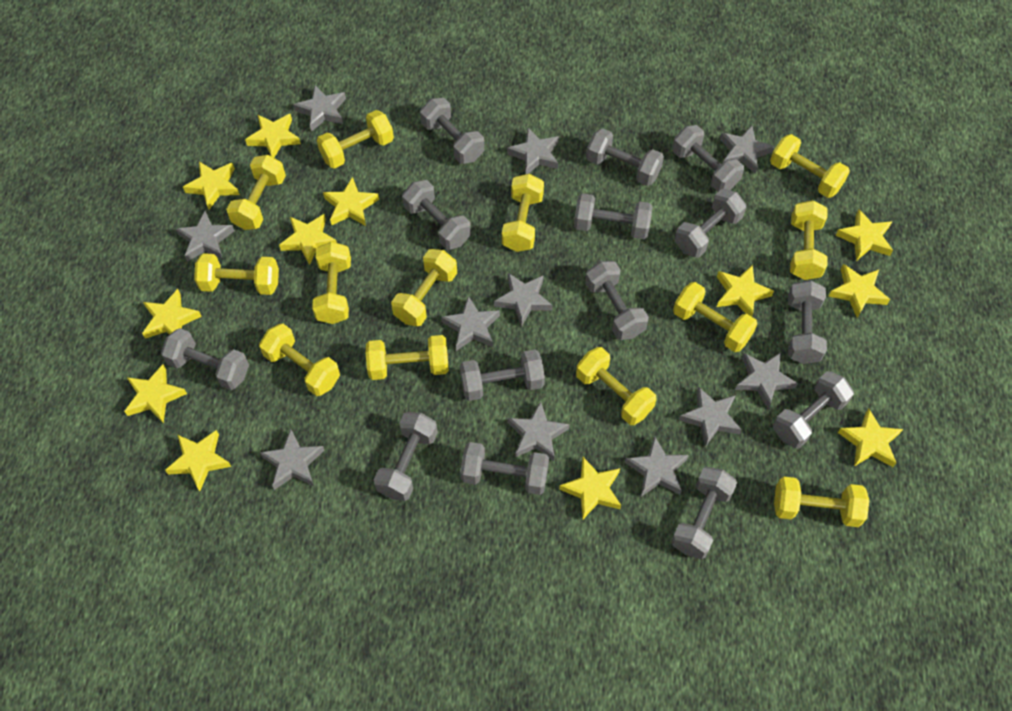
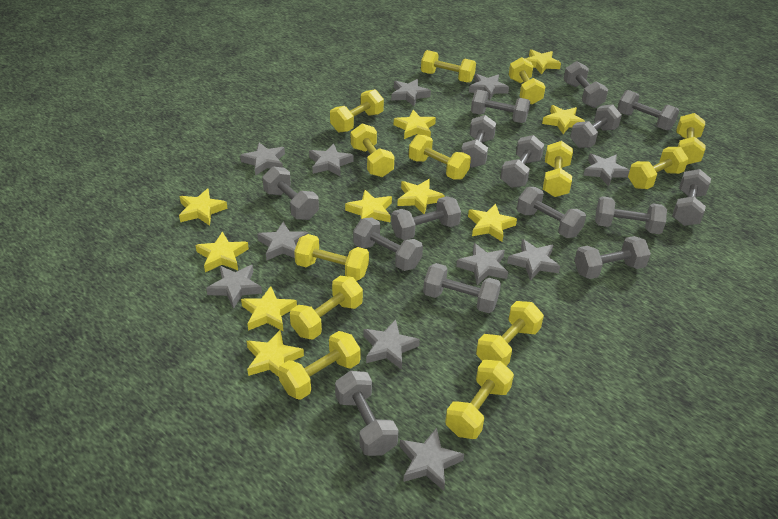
grey dumbbell: [161,328,249,390] [374,412,438,501] [402,180,471,250] [420,98,484,164] [460,349,545,401] [460,442,549,495] [574,193,653,239] [585,261,649,340] [586,128,664,186] [671,467,737,559] [672,125,744,192] [675,189,746,258] [773,371,854,449] [788,280,827,364] = 14 -> [262,166,319,220] [335,371,398,456] [353,217,423,271] [391,196,461,240] [423,263,501,313] [461,115,496,168] [471,90,530,123] [500,135,544,188] [517,187,586,238] [563,61,608,108] [570,104,622,148] [574,236,651,279] [595,196,667,234] [617,90,679,130] [672,169,711,226] = 15
yellow star: [124,364,187,423] [142,289,202,339] [165,430,231,491] [183,162,240,210] [245,113,301,158] [279,214,337,265] [323,177,379,226] [559,457,621,519] [717,265,774,317] [829,264,890,318] [836,210,893,261] [838,409,903,467] = 12 -> [179,188,228,226] [195,232,249,272] [241,286,297,331] [247,330,304,377] [345,190,392,222] [394,110,436,139] [397,179,444,214] [468,204,517,242] [525,49,561,75] [542,105,585,134] = 10

